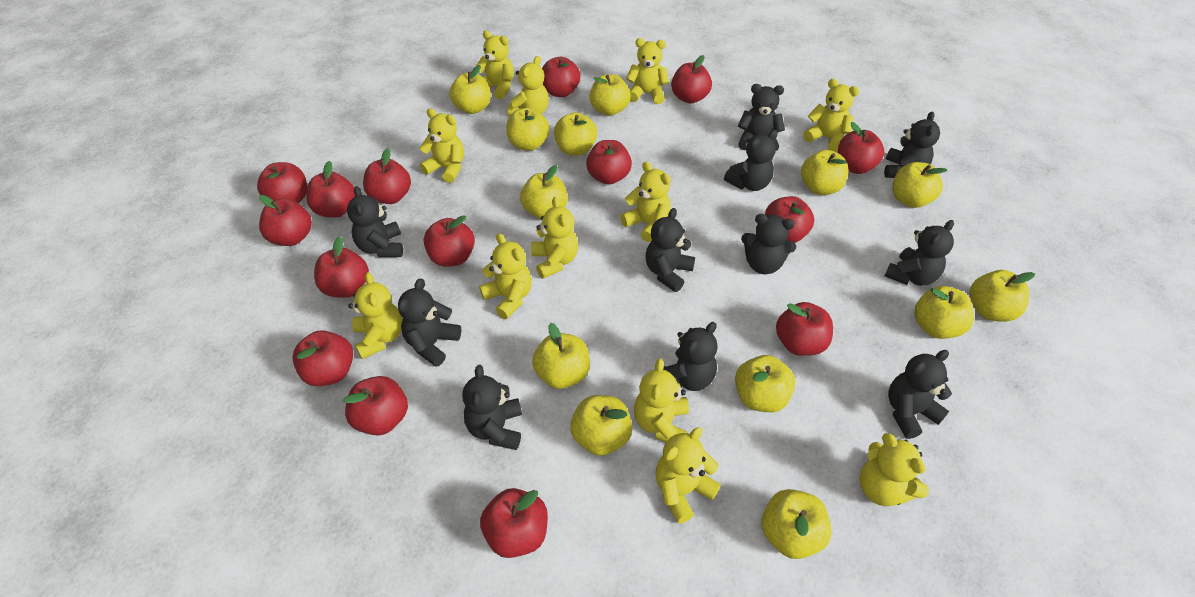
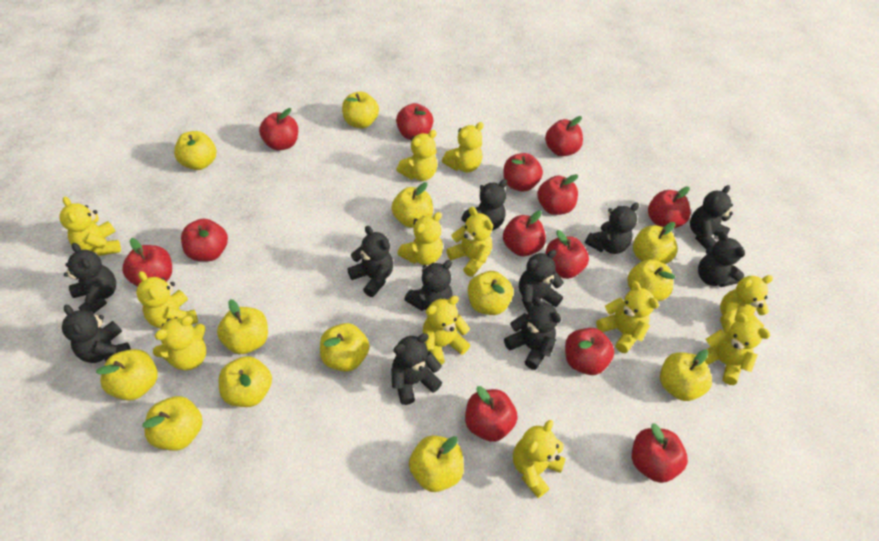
red apple: [257,162,307,203] [259,195,312,246] [292,330,353,386] [306,161,355,218] [314,236,369,298] [343,376,408,436] [363,148,411,204] [424,215,475,267] [480,488,548,558] [542,57,580,97] [586,140,632,184] [671,55,712,104] [765,196,814,243] [776,302,833,356] [838,122,884,174] = 15 -> [122,238,172,287] [181,219,228,261] [259,108,298,150] [396,103,433,140] [465,386,518,442] [503,153,543,192] [503,211,546,256] [537,174,578,215] [545,116,583,156] [545,230,589,279] [565,328,614,375] [632,423,688,483] [648,186,691,228] = 13

